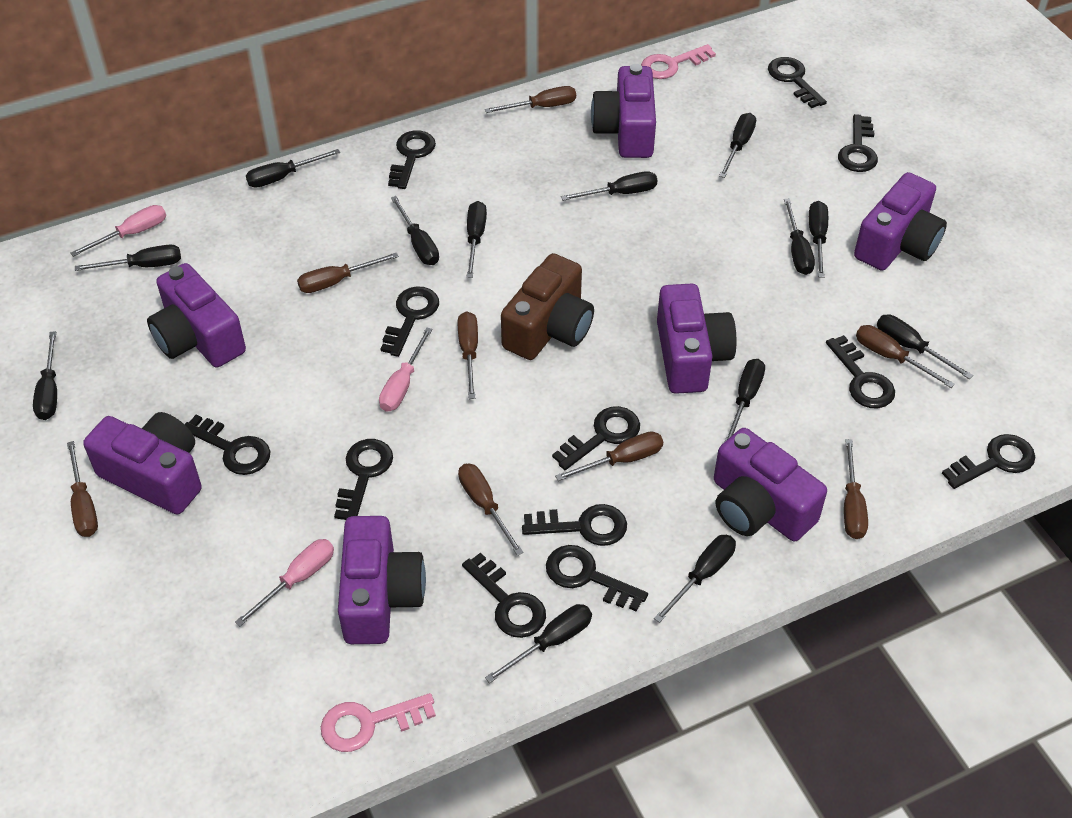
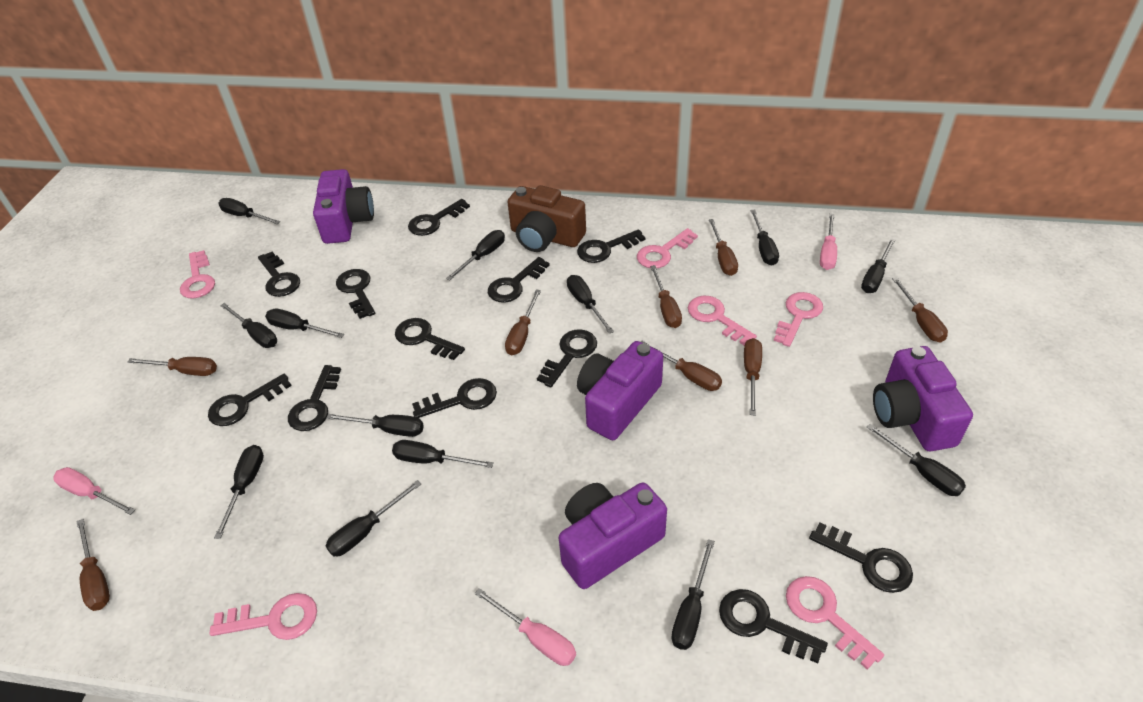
pink key: [321,693,436,752] [641,44,716,79] = 2 -> [180,250,215,299] [209,593,317,640] [637,228,698,268] [688,296,757,345] [774,292,823,347] [786,576,884,670] = 6
purple camera: [83,412,202,514] [147,263,246,367] [338,516,426,644] [591,64,656,158] [657,284,736,394] [714,428,827,541] [854,172,947,271] = 7 -> [313,169,374,244] [559,482,667,589] [577,341,663,440] [873,346,973,451] = 4

